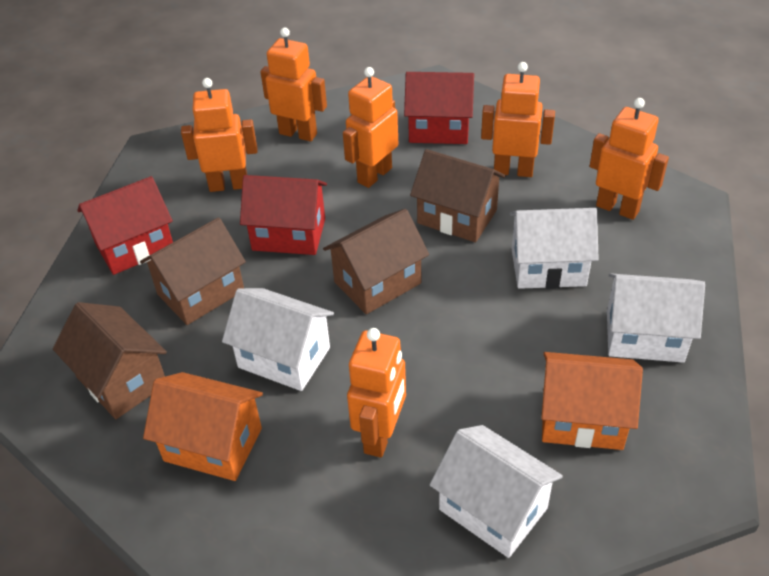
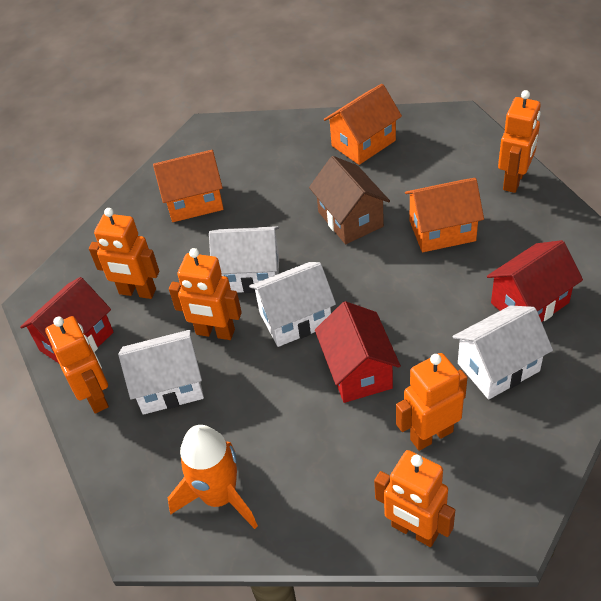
brown house: [53,302,167,419] [140,217,246,325] [323,209,429,314] [410,149,506,242] = 4 -> [309,156,390,244] = 1
orange house: [143,372,263,481] [541,352,643,450] = 2 -> [153,150,224,222] [324,84,402,165] [405,178,484,252] = 3
orange rocket: none = 0 -> [168,425,258,529] = 1

